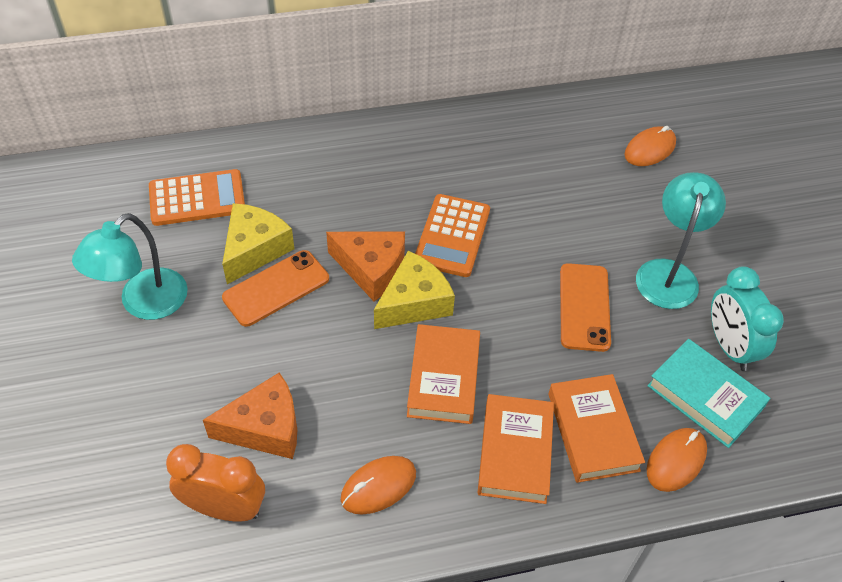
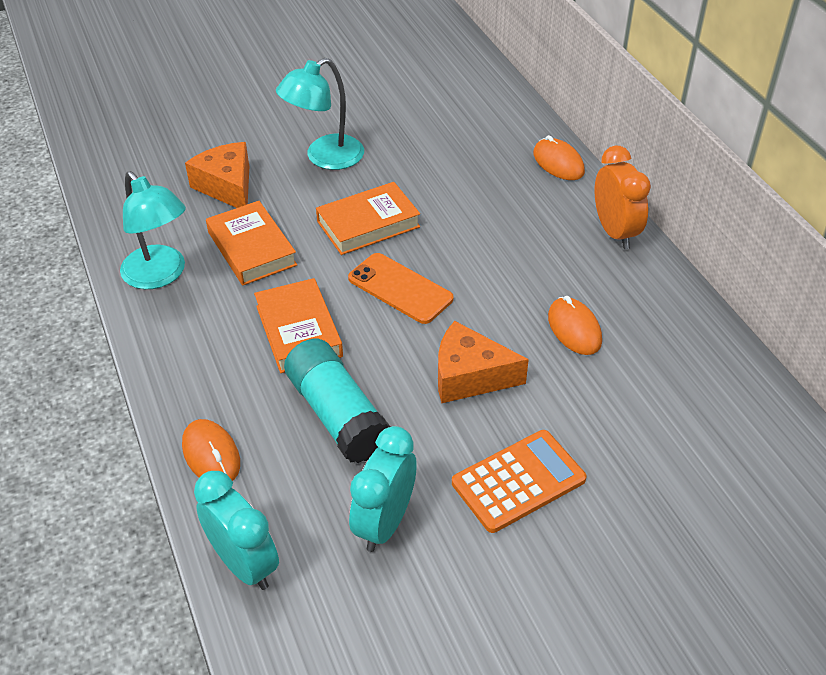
orange calculator: [149,169,245,226] [415,194,490,277] = 2 -> [452,430,587,533] = 1
orange phone: [222,250,329,327] [560,263,611,352] = 2 -> [348,253,454,324] = 1
turquoise book: [647,339,770,448] = 1 -> none = 0
turquoise clock: [711,266,784,371] = 1 -> [194,471,279,590] [349,426,417,552] = 2
turquoise glue stick: none = 0 -> [284,339,390,463] = 1
yellow cheese: [222,203,294,284] [374,251,455,329] = 2 -> none = 0

